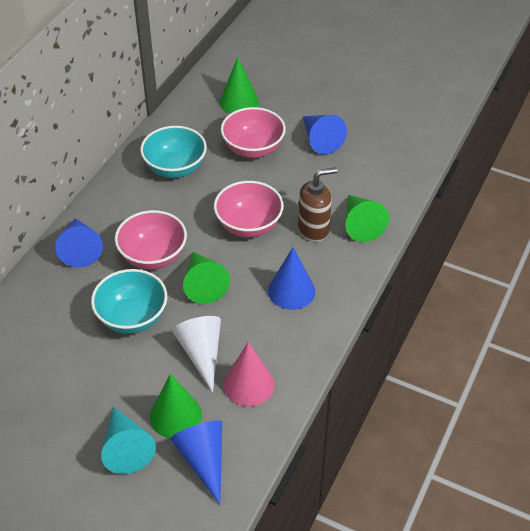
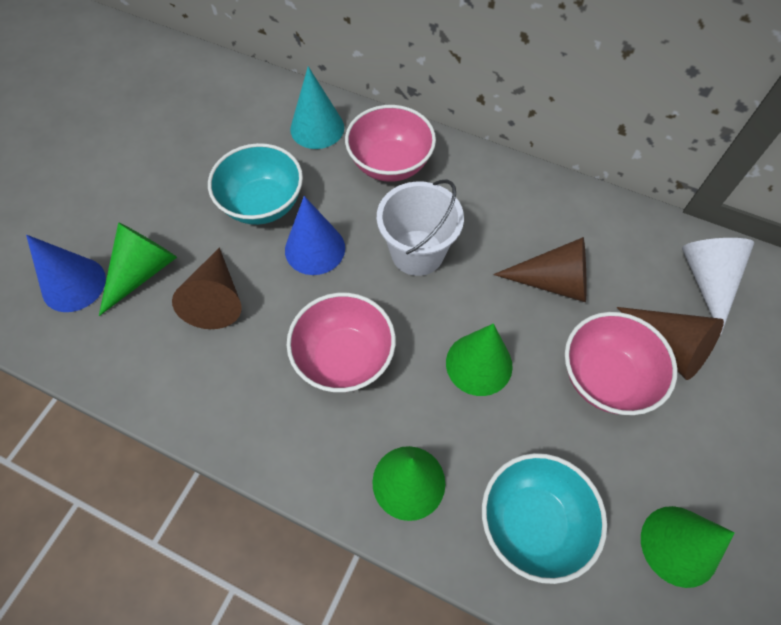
blue cone: [55,218,103,267] [170,420,222,505] [268,247,315,310] [303,115,347,155] = 4 -> [26,235,106,312] [285,196,345,275] = 2
brown cone: none = 0 -> [172,248,242,329] [493,237,587,302] [616,307,724,380] = 3
brown soap dispenser: [298,167,338,242] = 1 -> none = 0
pink cone: [224,342,275,407] = 1 -> none = 0
white bucket: none = 0 -> [377,179,464,276] = 1

